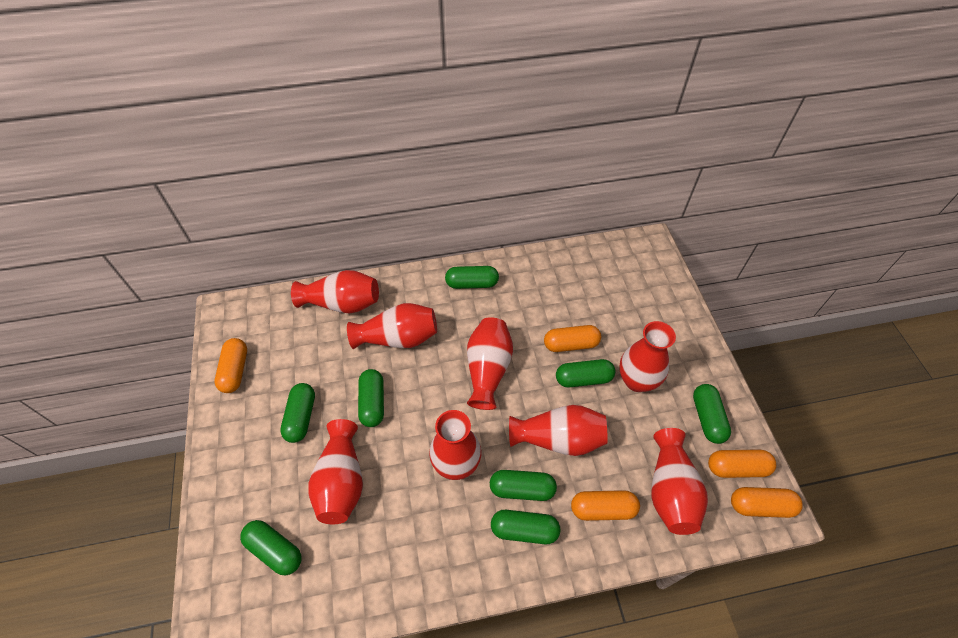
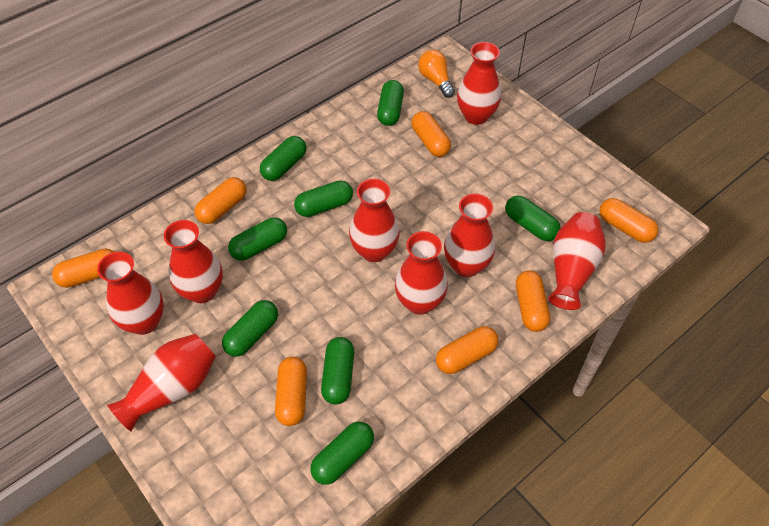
orange capsule: [214,338,247,393] [544,325,601,352] [571,490,640,521] [708,449,776,478] [731,487,803,518] = 5 -> [52,249,114,288] [194,177,247,224] [275,357,307,426] [411,111,451,157] [436,326,499,374] [516,270,550,332] [599,198,659,243] = 7
orange light bulb: none = 0 -> [418,50,455,98] = 1

